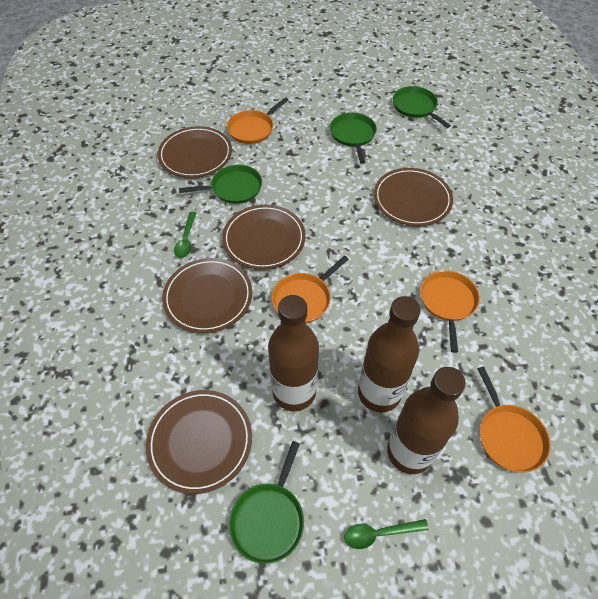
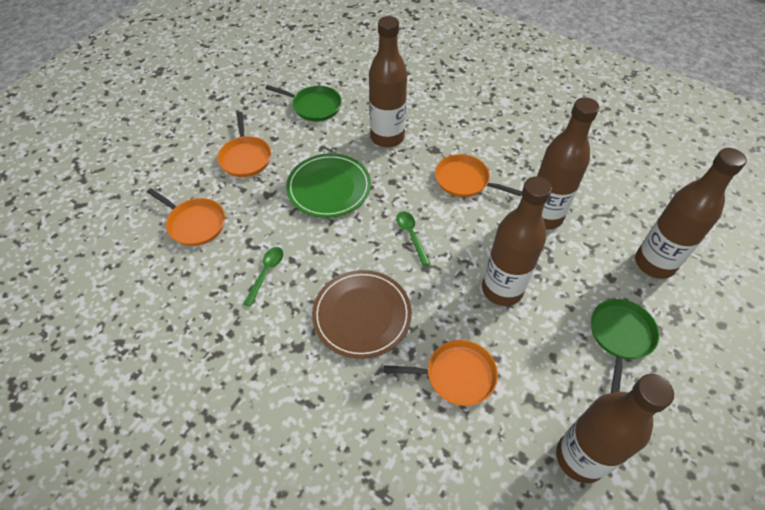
brown bottle: [268,295,319,411] [358,296,421,413] [387,367,466,474] = 3 -> [369,16,407,147] [482,176,552,306] [537,97,599,230] [556,374,674,483] [635,148,747,279] = 5
brown plate: [146,390,252,494] [158,126,232,178] [162,258,252,333] [222,205,306,270] [374,168,453,226] = 5 -> [312,270,412,359] = 1
green pan: [179,165,262,204] [229,441,304,564] [330,113,377,164] [393,86,451,128] = 4 -> [265,85,342,121] [591,299,659,393] = 2
green plate: none = 0 -> [286,153,371,218] = 1

